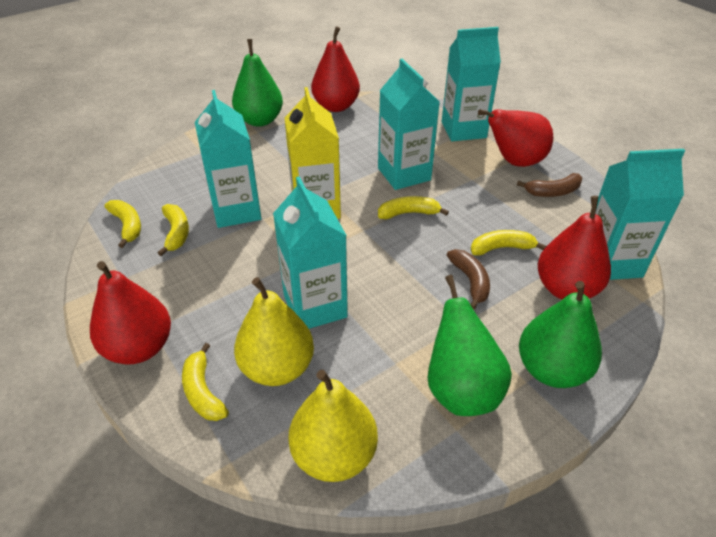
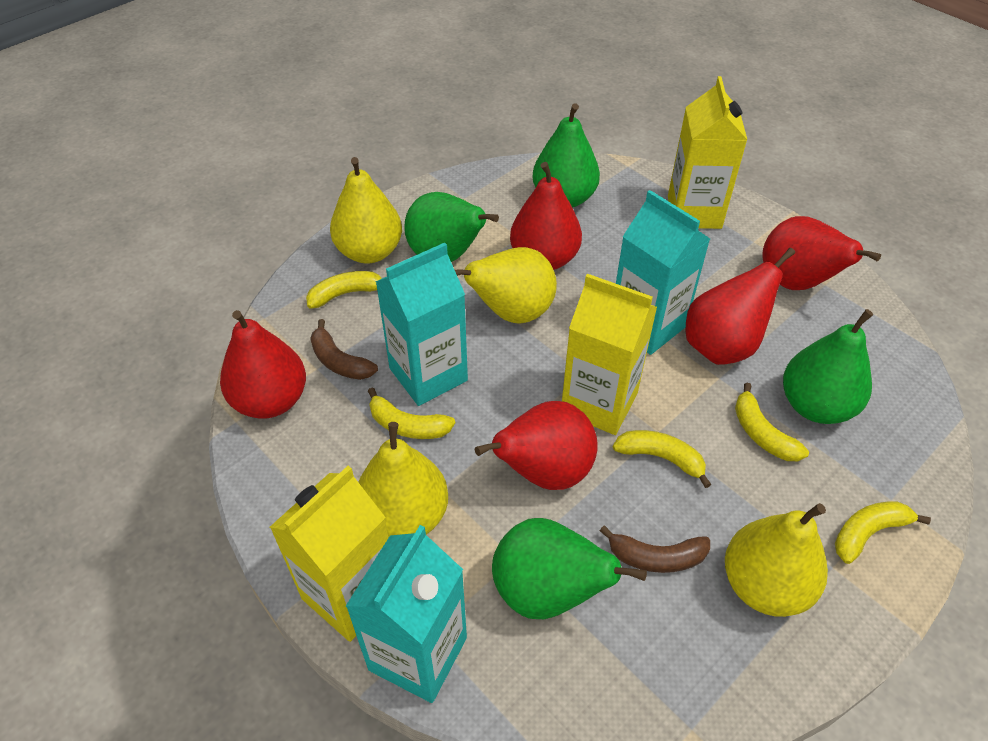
green pear: [232,39,283,127] [428,275,512,416] [519,281,602,388] = 3 -> [404,192,499,262] [492,518,647,619] [532,103,600,208] [783,309,873,424] = 4
red pear: [90,261,171,364] [311,26,360,112] [478,109,553,167] [538,196,611,300] = 4 -> [220,310,306,419] [475,401,598,490] [510,162,582,270] [686,248,795,365] [762,216,881,290] = 5
turquoise carton: [195,90,261,228] [273,176,348,329] [378,59,440,190] [442,27,501,141] [595,149,685,280] = 5 -> [345,525,467,703] [376,243,468,406] [616,190,710,355] = 3
yellow carton: [284,87,341,219] = 1 -> [270,466,389,642] [562,274,657,435] [668,76,747,229] = 3
yellow pear: [234,277,314,386] [288,370,378,482] = 2 -> [330,157,402,263] [358,422,448,536] [455,247,557,324] [725,503,828,617] = 4

